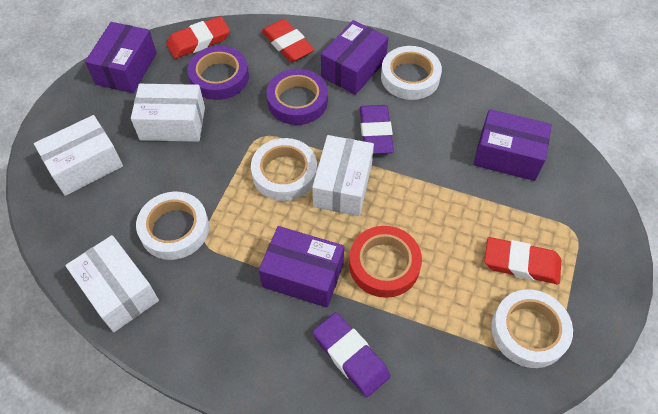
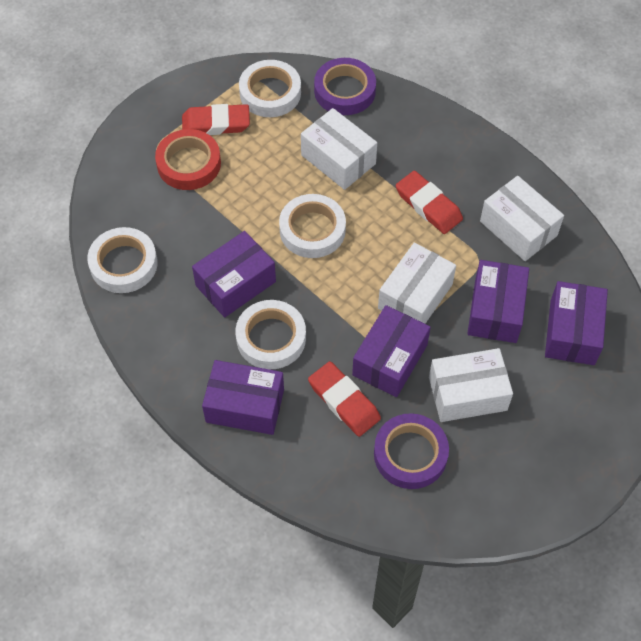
purple box: [85,22,157,93] [259,226,344,308] [321,20,388,95] [473,109,552,181] = 4 -> [192,231,276,318] [202,360,284,435] [352,305,431,397] [467,260,529,343] [545,281,608,365] = 5
purple eraser: [313,312,390,397] [360,105,394,154] = 2 -> none = 0

